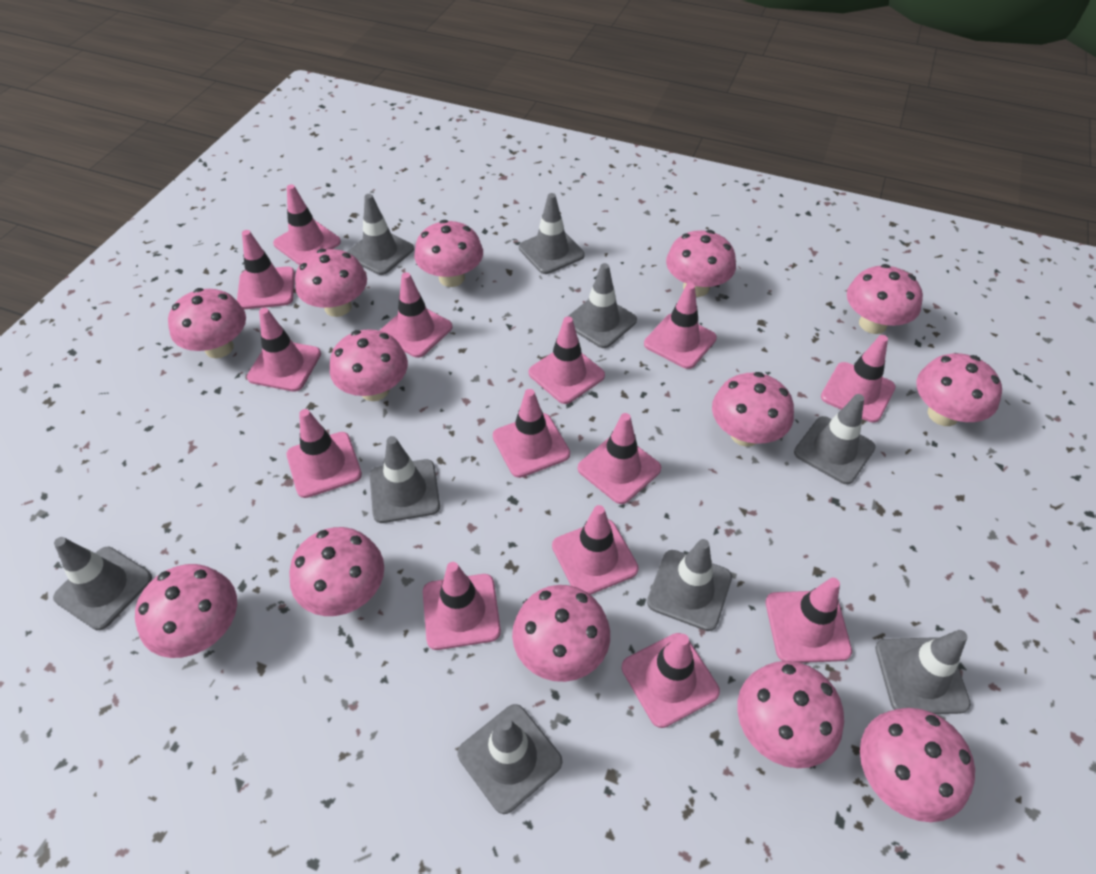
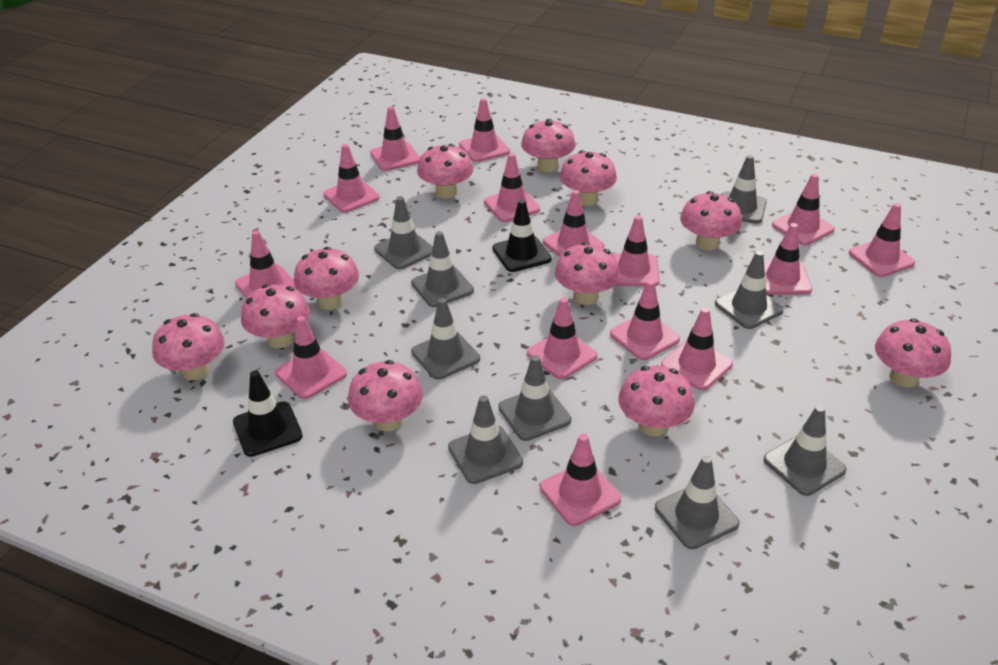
black traffic cone: none = 0 -> [233,370,303,457] [492,199,552,272] = 2
pink mushroom: [135,564,237,658] [168,288,246,358] [289,527,384,616] [295,249,367,317] [330,329,408,401] [414,220,483,287] [512,585,610,682] [666,230,736,297] [712,372,794,447] [737,661,844,768] [847,264,923,334] [860,708,975,822] [917,353,1002,426] = 13 -> [152,313,225,381] [241,284,310,348] [294,247,359,310] [348,360,423,431] [417,144,473,198] [521,119,576,172] [555,242,620,305] [560,150,617,206] [619,366,695,436] [680,191,742,250] [875,319,951,388] = 11
pink traffic cone: [237,230,295,309] [247,308,321,392] [273,184,341,265] [287,409,362,498] [380,272,453,358] [423,562,501,650] [493,389,570,478] [528,316,605,404] [552,505,639,595] [578,413,661,504] [622,633,720,728] [644,283,717,369] [766,578,852,663] [821,335,896,423] = 14 -> [235,230,297,298] [275,316,347,399] [323,144,380,212] [370,106,420,171] [459,98,510,162] [484,153,540,222] [527,297,598,379] [540,434,621,526] [543,190,604,257] [610,280,680,360] [613,215,660,286] [661,307,733,390] [764,223,812,295] [772,174,835,245] [849,203,915,277] = 15

